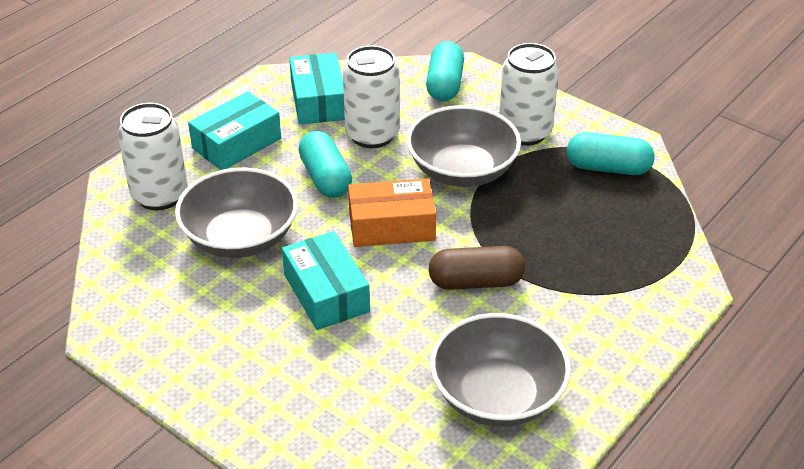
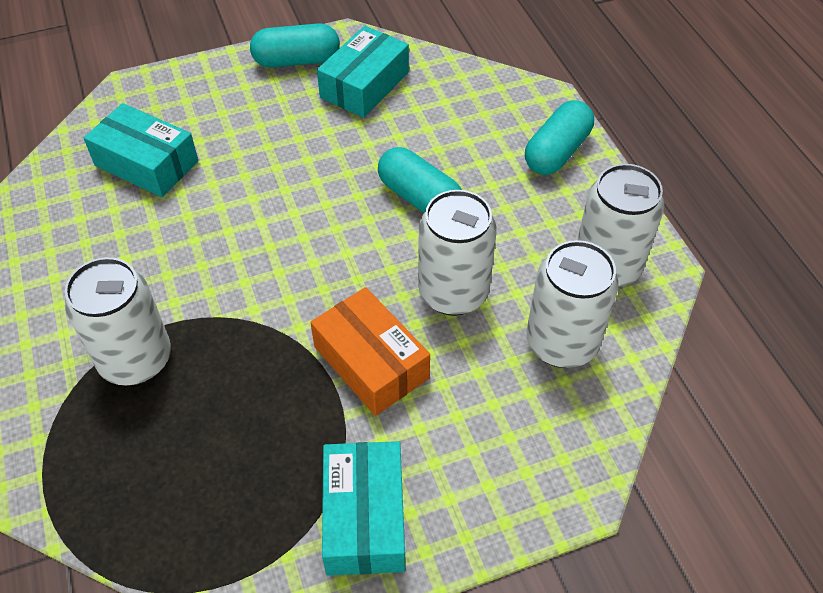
brown capsule: [429,246,525,290] = 1 -> none = 0
grey bowl: [175,168,298,258] [407,105,521,187] [430,313,571,427] = 3 -> none = 0
white can: [118,103,188,210] [343,46,400,148] [499,43,559,146] = 3 -> [65,257,171,385] [418,190,497,316] [526,240,619,368] [577,164,664,287] = 4

